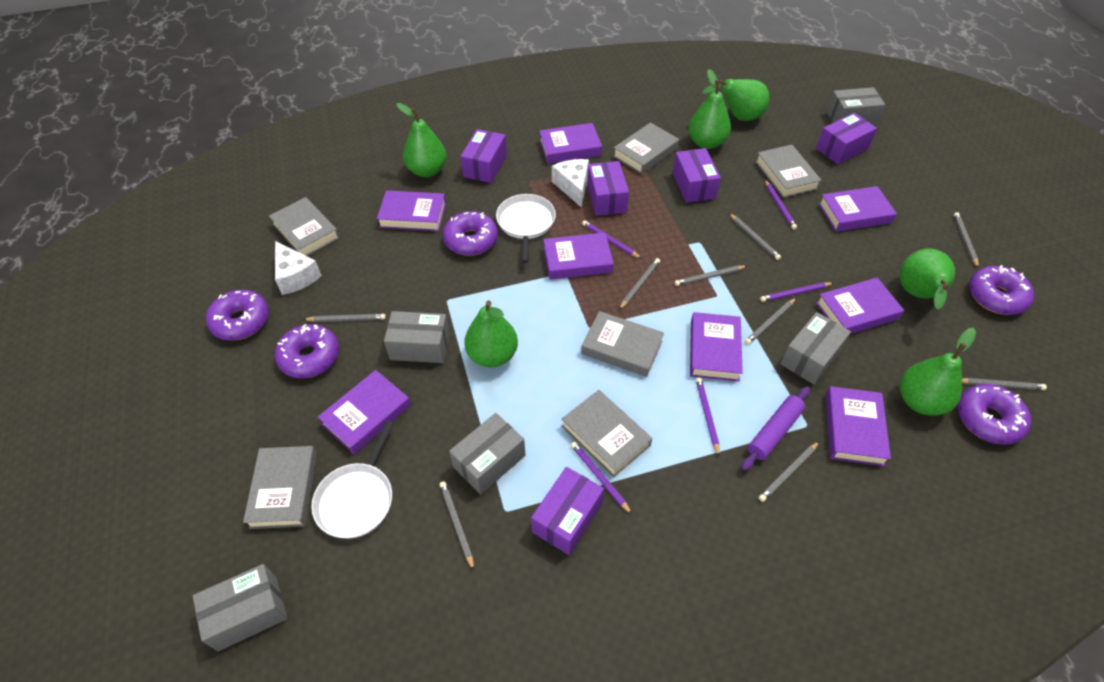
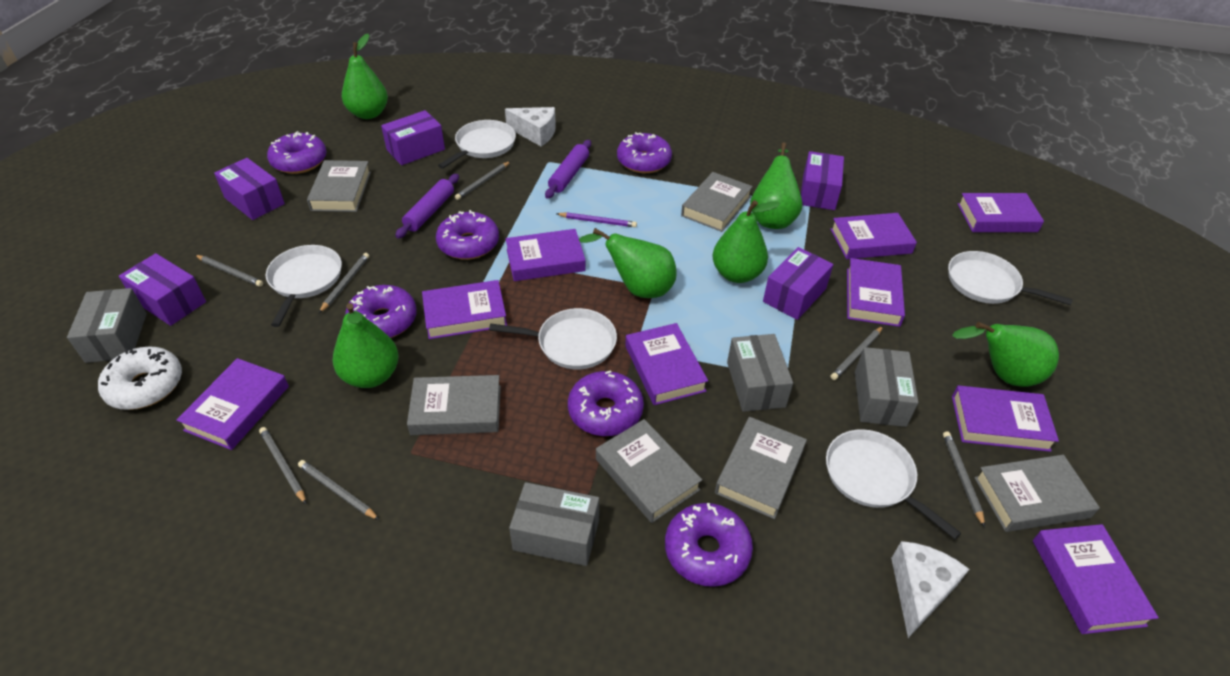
grey box: [193,564,287,651] [384,311,450,363] [449,413,525,494] [781,312,851,385] [826,87,885,126] = 5 -> [67,288,147,363] [509,482,599,566] [727,334,793,412] [855,347,918,427] = 4
grey pencil: [303,314,386,322] [440,481,474,570] [619,258,660,310] [675,266,747,286] [729,213,781,260] [745,298,796,345] [759,442,819,502] [954,212,979,268] [962,378,1047,390] = 9 -> [195,255,263,287] [259,427,306,504] [298,460,379,520] [319,253,369,313] [455,161,511,200] [830,326,883,380] [943,431,985,527] = 7
purple book: [318,370,411,454] [377,190,446,231] [539,123,602,164] [543,232,614,280] [690,312,743,382] [816,277,904,334] [819,186,897,232] [826,386,891,466] = 8 -> [176,358,289,450] [422,280,507,339] [506,229,586,281] [625,323,708,405] [830,213,917,259] [847,258,905,327] [952,385,1059,452] [958,193,1044,232] [1033,524,1159,634] = 9
purple donut: [206,289,269,341] [275,324,339,378] [443,211,498,256] [958,384,1031,445] [969,265,1034,315] = 5 -> [267,131,327,174] [345,285,417,338] [436,210,499,260] [568,370,644,436] [617,132,672,173] [665,503,753,587] = 6
purple pencil: [571,442,632,514] [582,220,642,259] [696,377,720,457] [760,282,833,302] [765,180,797,229] = 5 -> [556,212,637,227] = 1
purple rolling pin: [741,386,810,471] = 1 -> [395,174,459,239] [545,140,591,199] = 2
white donut: none = 0 -> [98,346,182,410] = 1
white pan: [311,421,394,538] [496,194,556,263] = 2 -> [266,245,342,327] [438,120,516,169] [489,308,617,369] [826,429,961,539] [948,251,1073,305] = 5

